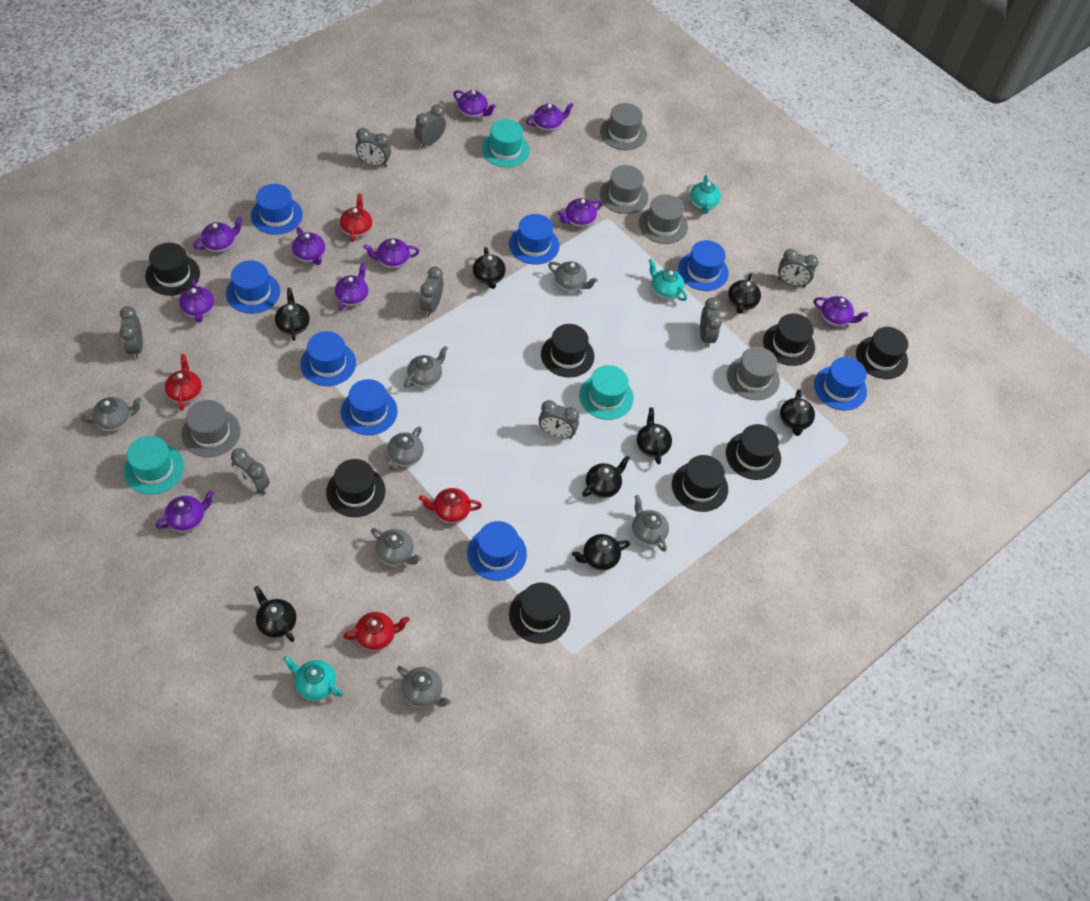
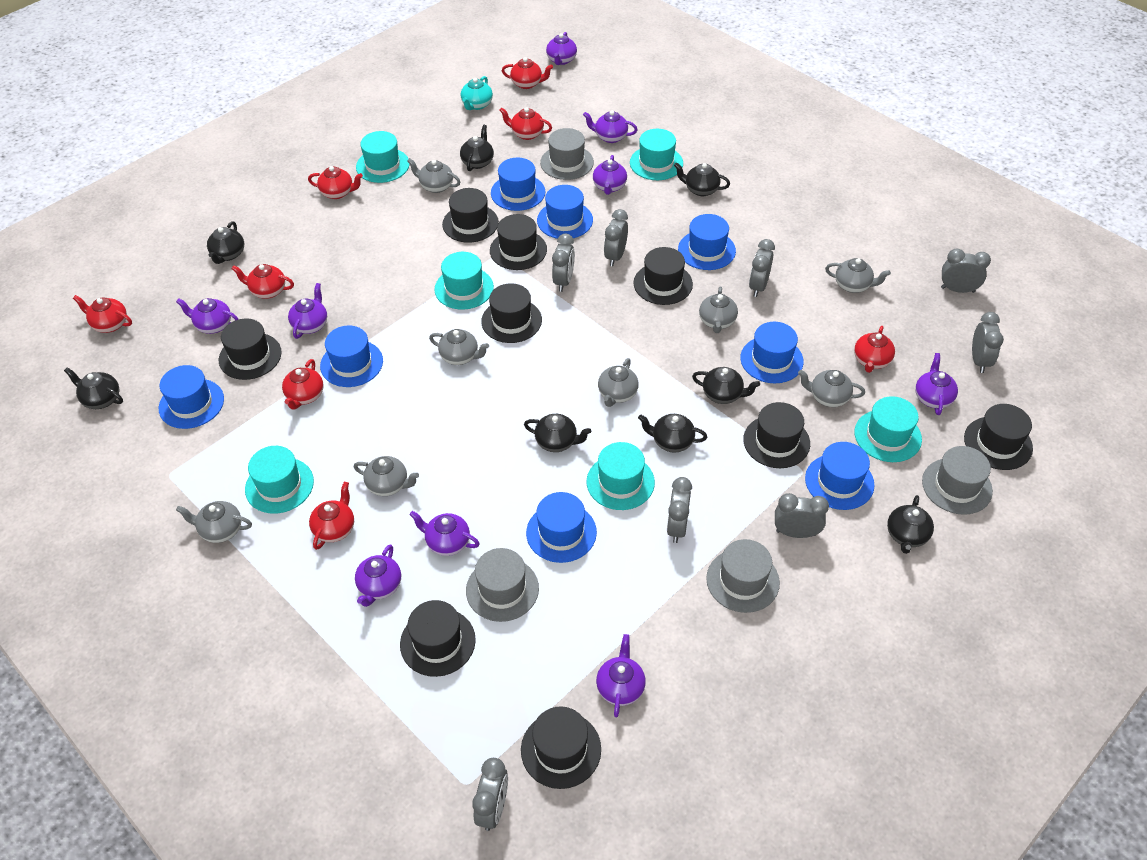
black hat: [145,243,200,296] [326,459,385,517] [509,582,570,644] [541,324,594,377] [672,455,728,512] [726,424,781,480] [763,313,815,366] [856,327,908,379] = 8 -> [219,318,282,380] [400,600,476,677] [442,188,499,243] [481,283,542,343] [490,214,547,270] [521,706,601,789] [633,247,693,305] [743,402,810,468] [964,404,1033,470] = 9
grey hat: [181,400,241,457] [600,103,647,150] [600,165,648,214] [639,194,688,244] [727,347,780,400] = 5 -> [466,548,539,622] [540,128,594,180] [706,539,780,613] [922,446,993,515] = 4
grey teapot: [81,397,142,431] [371,528,422,566] [386,427,424,470] [397,666,451,708] [404,346,448,388] [548,262,598,292] [632,495,669,552] = 7 -> [176,501,252,543] [354,456,419,496] [407,158,460,193] [429,329,489,365] [598,358,639,407] [699,287,738,333] [798,370,865,407] [825,258,891,293] = 8
purple teapot: [156,490,214,532] [179,279,214,323] [193,217,243,253] [292,227,326,265] [335,262,369,310] [364,238,419,269] [453,90,496,118] [526,103,574,132] [558,198,603,228] [814,296,868,326] = 10 -> [176,298,239,334] [288,283,327,339] [355,544,401,607] [409,511,479,556] [546,32,577,65] [583,111,638,143] [593,155,627,195] [596,634,646,717] [915,353,958,415] = 9
red teapot: [165,354,202,411] [340,193,372,242] [343,612,410,651] [419,488,482,524] = 4 -> [73,295,132,333] [232,264,294,299] [282,359,323,410] [308,166,363,199] [309,482,354,550] [499,107,552,140] [502,57,553,89] [854,326,895,373] = 8
turquoise hat: [123,436,184,494] [482,119,530,167] [579,365,634,420] = 3 -> [245,446,314,514] [356,131,410,183] [434,252,494,310] [587,442,655,510] [630,129,683,180] [854,396,922,462] = 6
turquoise teapot: [283,656,343,701] [649,259,687,301] [690,175,721,214] = 3 -> [461,76,493,110] = 1

